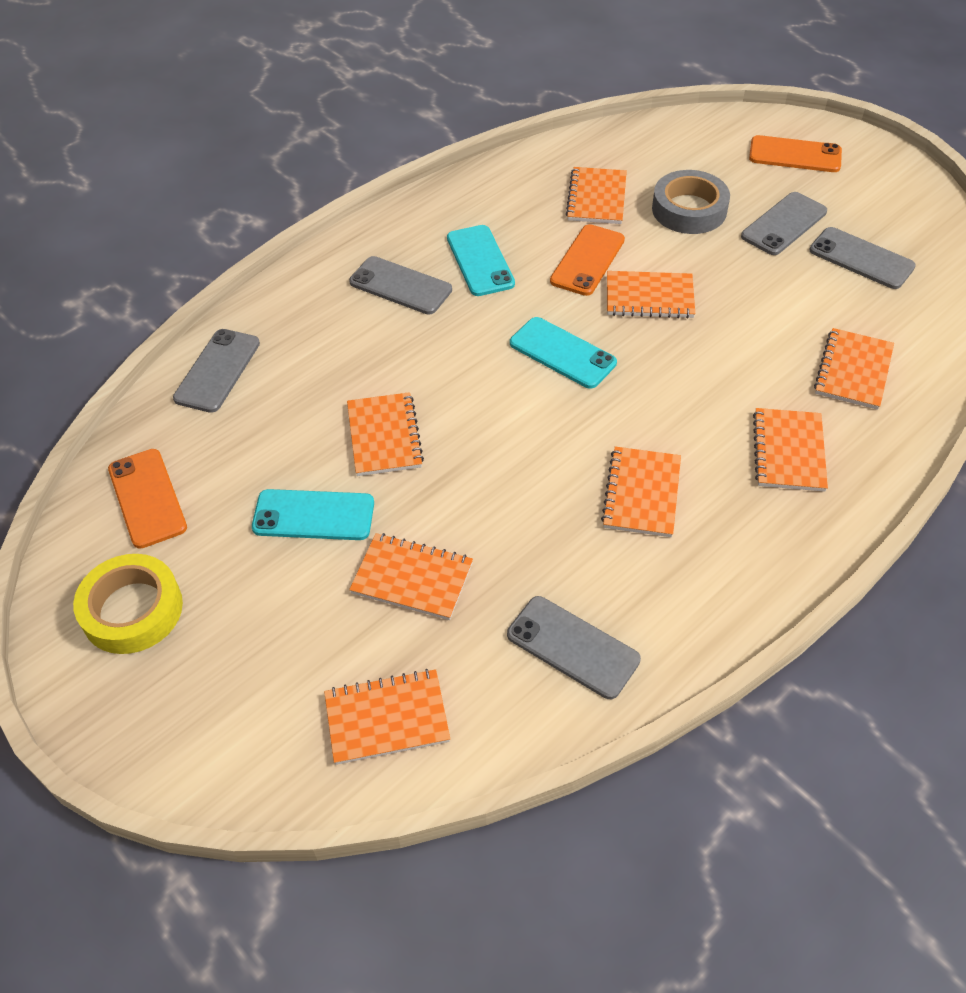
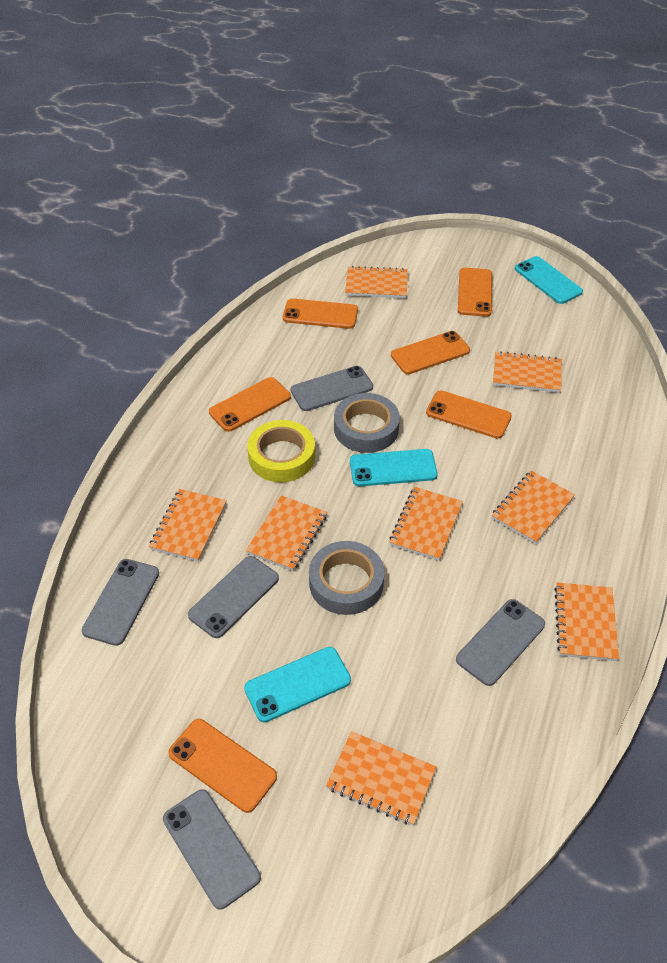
grey tape: [652,170,730,234] = 1 -> [309,541,384,615] [334,393,400,453] = 2
orange phone: [108,449,187,549] [550,224,625,296] [749,135,842,172] = 3 -> [168,719,277,813] [209,377,291,432] [283,298,358,329] [391,331,470,374] [426,390,512,439] [458,268,492,317] = 6

